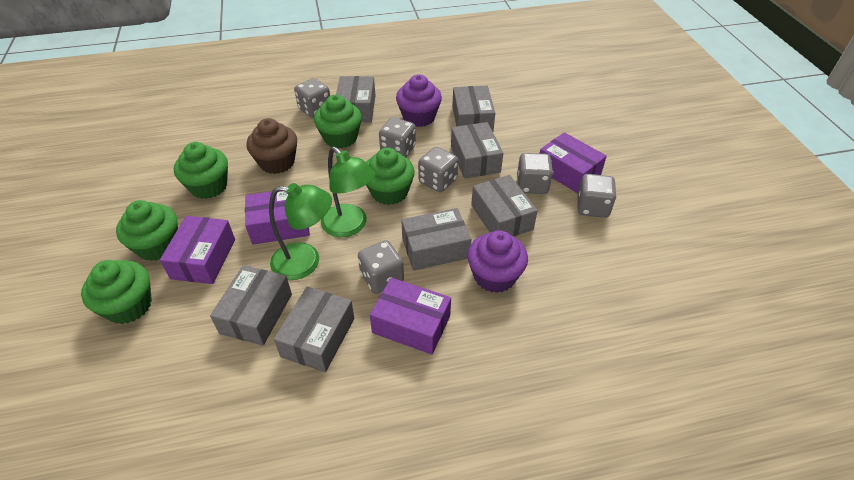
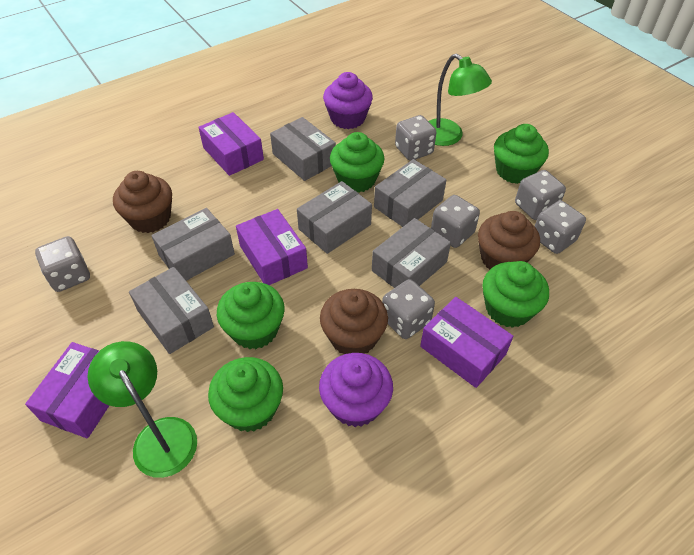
brown cupcake: [246,118,297,174] = 1 -> [113,171,172,233] [320,289,388,354] [478,211,540,270] = 3
grey box: [210,265,292,346] [274,287,355,372] [336,76,376,122] [401,208,471,271] [451,122,503,179] [452,86,495,131] [471,175,538,237] = 7 -> [129,267,214,354] [151,208,235,281] [270,117,336,181] [297,181,372,254] [372,218,451,288] [374,159,446,227] = 6

